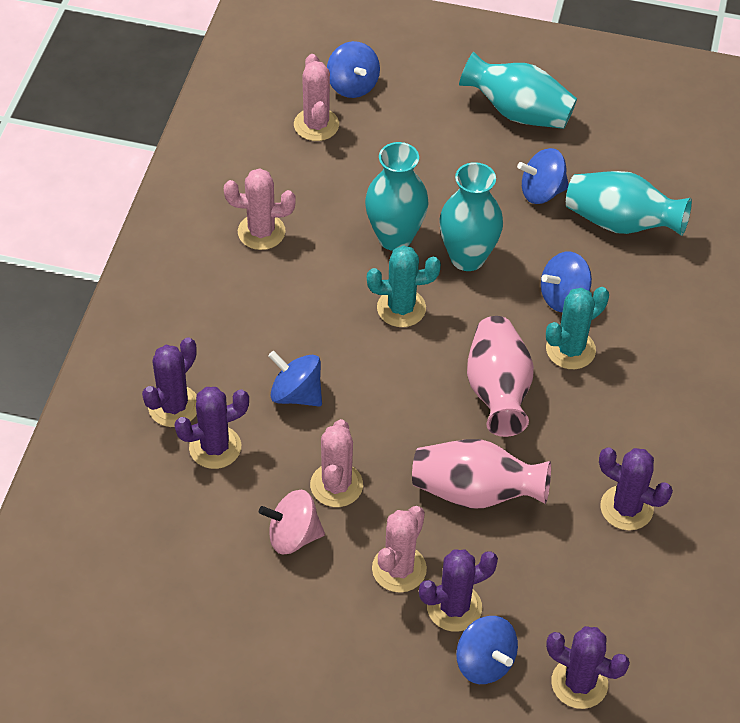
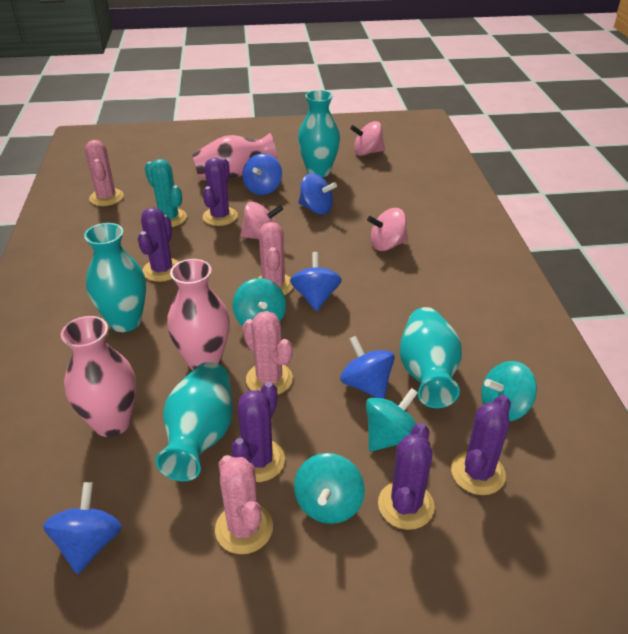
pink spinning top: [259,490,325,554] = 1 -> [240,202,283,239] [350,121,385,156] [367,208,408,251] = 3
pink vase: [412,439,551,509] [467,316,534,437] = 2 -> [61,316,136,437] [167,259,230,370] [192,133,277,179] = 3
turquoise cactus: [367,245,441,327] [546,287,609,369] = 2 -> [145,159,187,227] = 1
turquoise spinning top: none = 0 -> [232,278,286,326] [294,453,365,524] [366,388,418,451] [481,361,537,421] = 4

